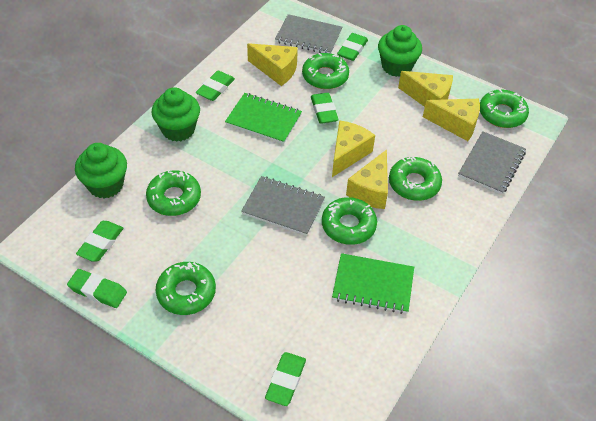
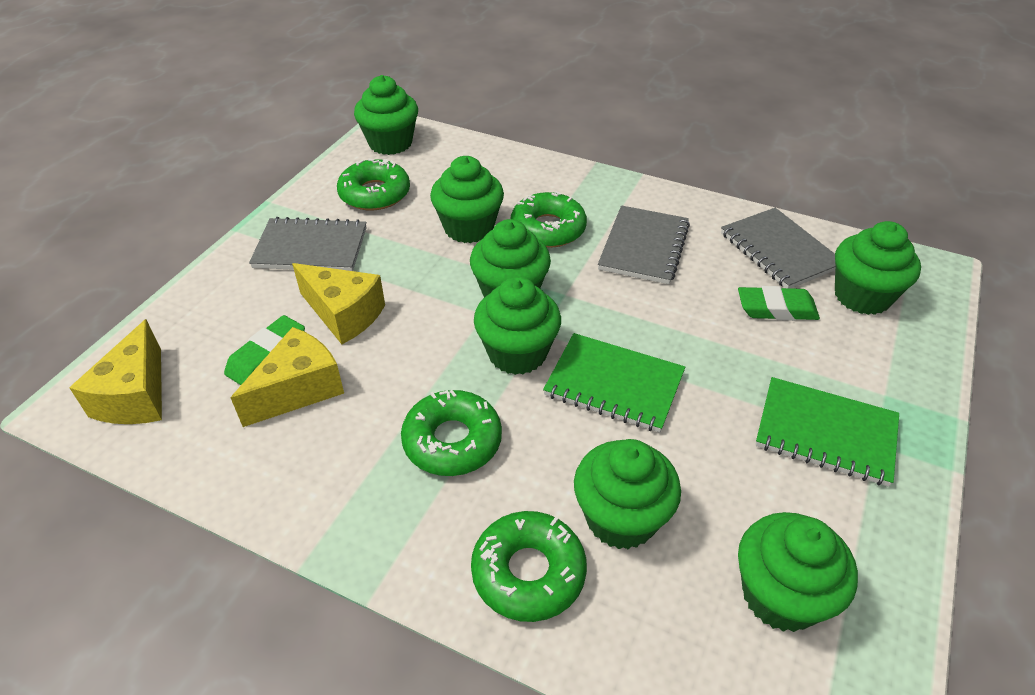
green cupcake: [75,143,127,199] [152,87,200,142] [378,25,422,77] = 3 -> [354,75,418,155] [430,156,504,243] [470,219,551,297] [474,276,561,375] [574,439,681,549] [738,512,858,632] [835,221,921,315] = 7
green donut: [146,170,201,216] [156,262,216,315] [302,53,349,89] [322,197,377,245] [389,157,442,201] [480,89,529,128] = 6 -> [337,159,410,211] [401,390,502,476] [471,511,587,622] [511,191,587,248] = 4
green eraser: [67,269,127,308] [76,221,123,262] [196,71,235,101] [265,352,306,406] [311,93,339,124] [337,33,368,61] = 6 -> [224,315,305,385] [738,286,820,321] = 2
yellow cheese: [247,43,298,86] [332,120,375,177] [346,150,388,209] [398,71,453,107] [423,99,480,141] = 5 -> [69,319,162,424] [231,327,344,427] [292,263,385,344] = 3

